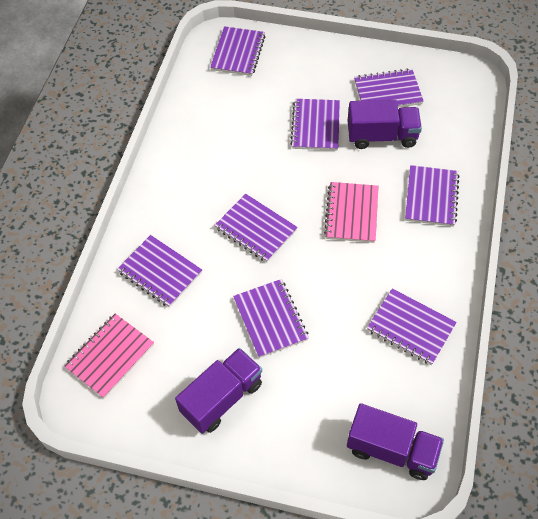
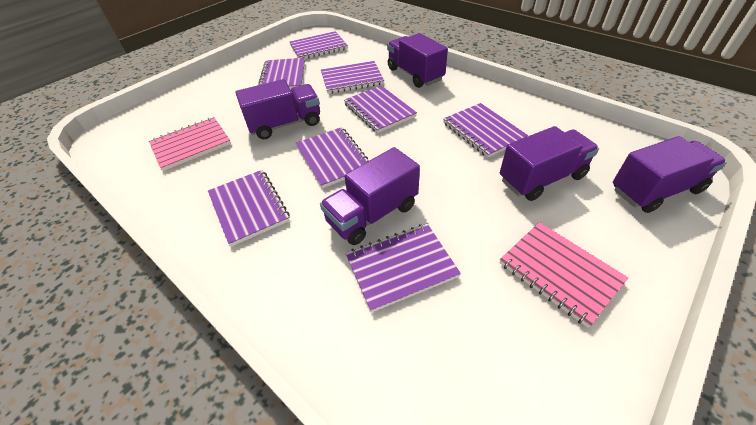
purple truck: [175,348,262,434] [347,403,444,480] [348,100,422,149] = 3 -> [236,79,320,139] [320,147,420,245] [387,33,448,88] [500,126,599,201] [613,136,727,213] = 5

